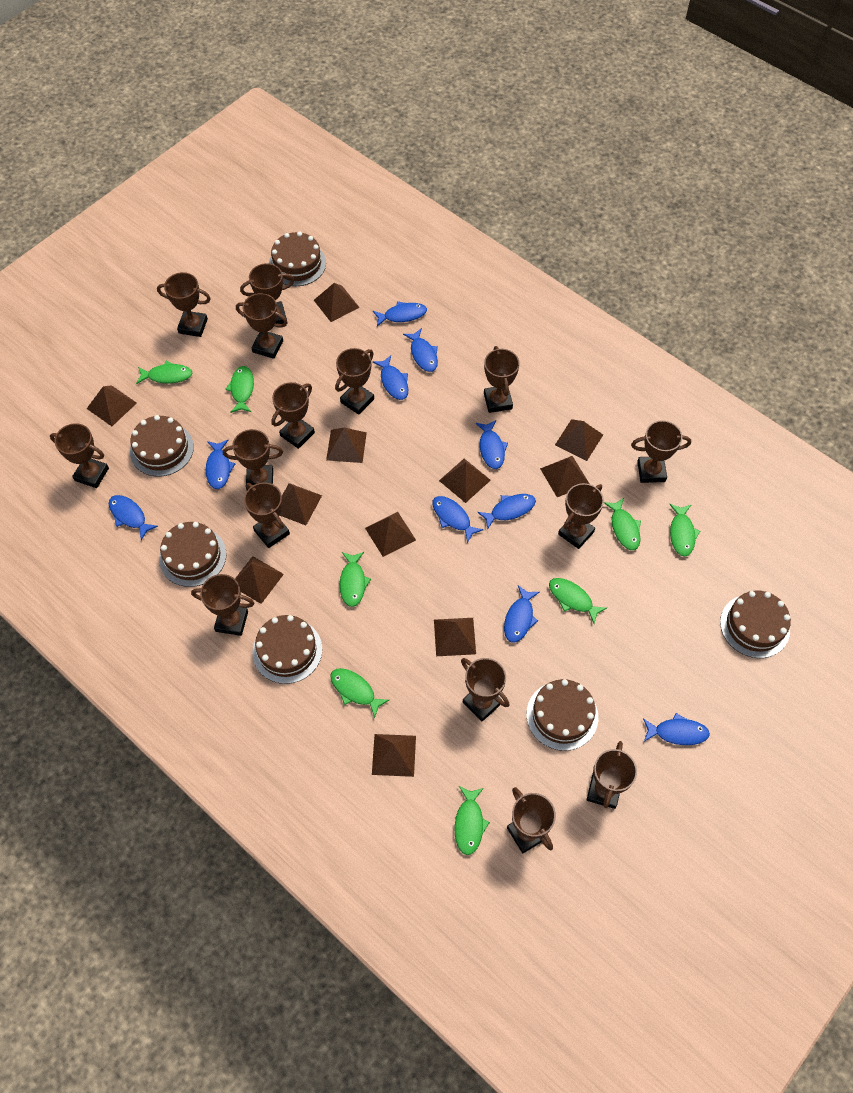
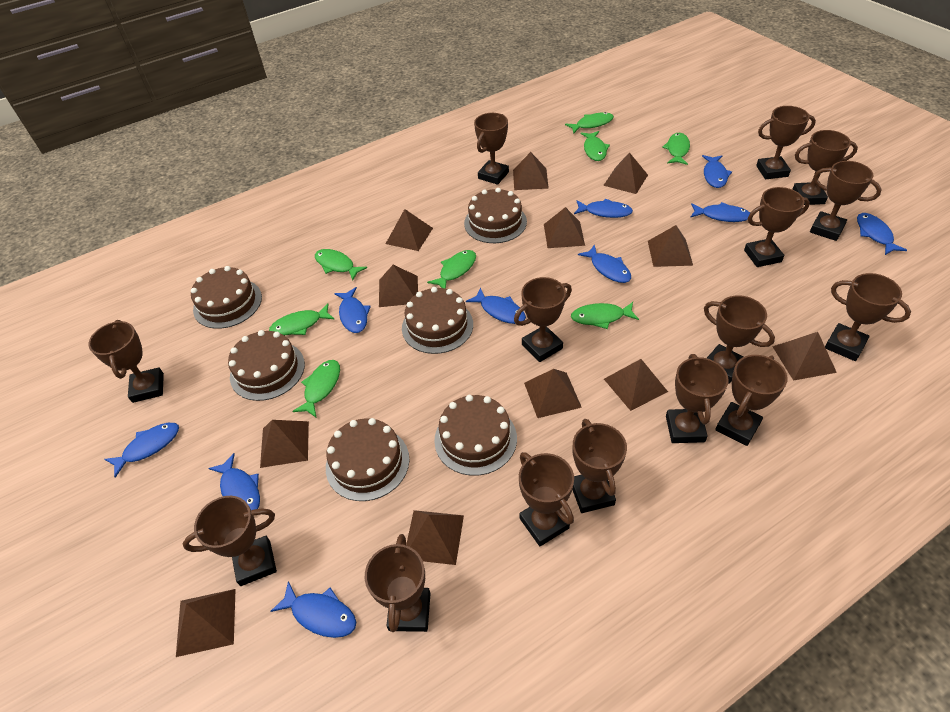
brown pyramid: [87,385,137,426] [235,556,284,604] [279,483,322,525] [314,283,360,322] [326,428,367,463] [365,512,416,557] [372,734,416,777] [434,618,476,656] [439,459,491,503] [540,456,589,497] [555,419,603,461] = 11 -> [176,589,236,657] [260,420,309,468] [379,265,418,307] [386,209,433,251] [406,510,464,565] [513,152,549,190] [524,369,582,418] [544,207,585,248] [603,152,648,194] [604,359,668,411] [648,225,693,267] [772,332,837,381] = 12

